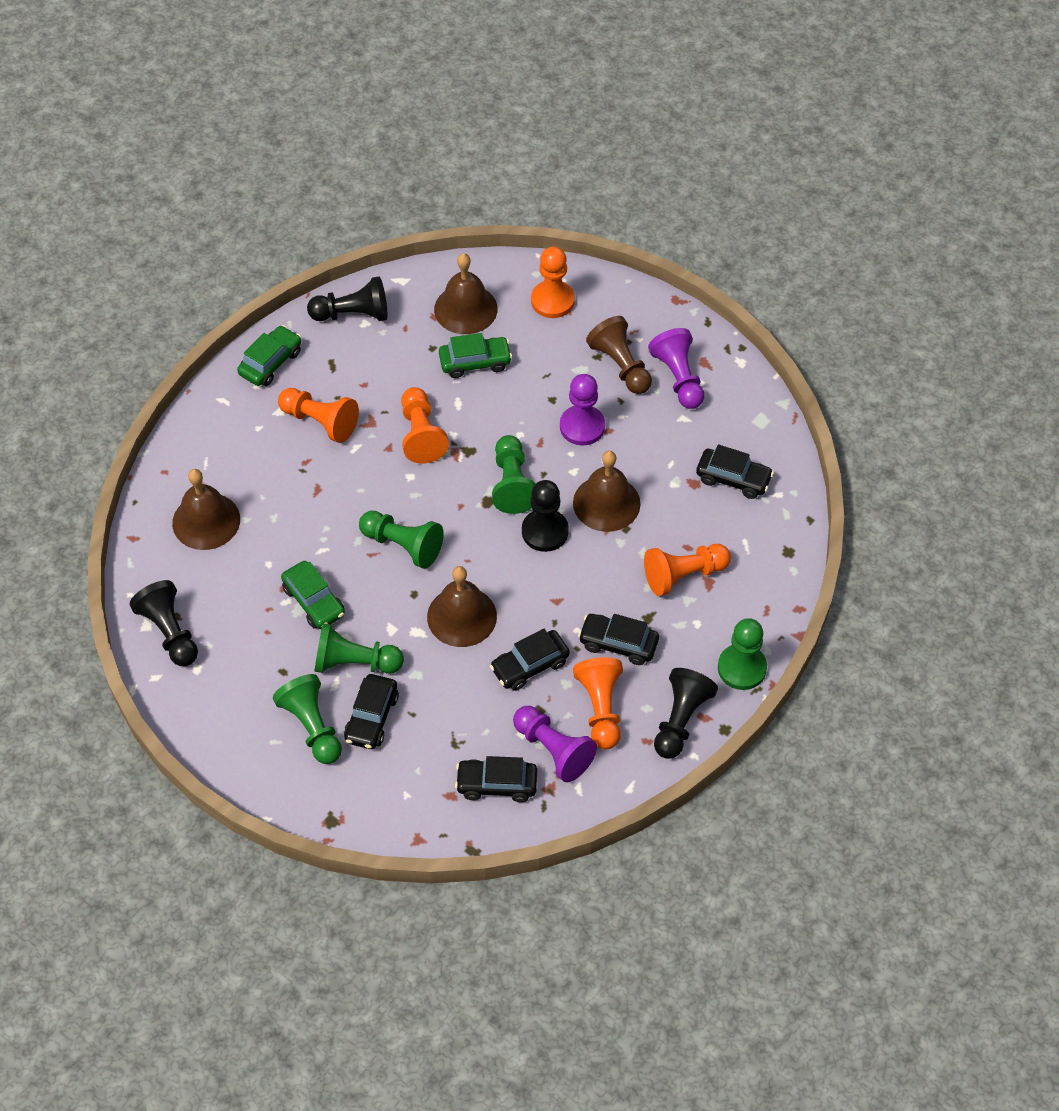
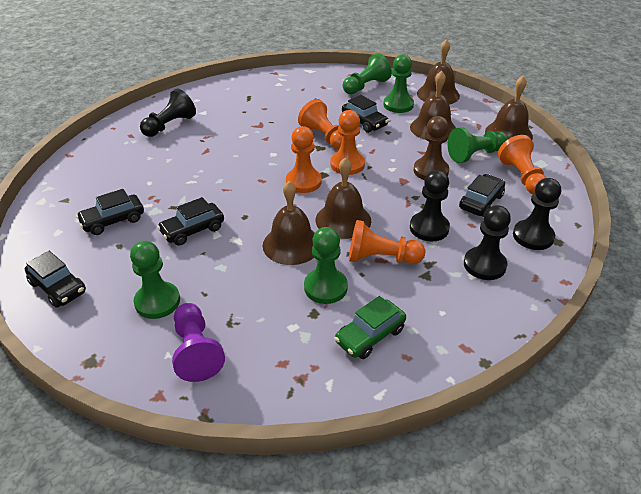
brown bell: [172,469,240,550] [427,566,497,647] [434,253,498,334] [573,451,641,532] = 4 -> [263,181,315,265] [316,157,371,239] [410,71,456,140] [417,39,460,105] [485,76,533,140] = 5
green car: [237,325,301,386] [281,561,345,629] [439,333,512,378] = 3 -> [334,296,406,359] = 1
purple pawn: [513,706,597,782] [560,374,605,445] [648,328,705,409] = 3 -> [172,303,225,382] = 1

